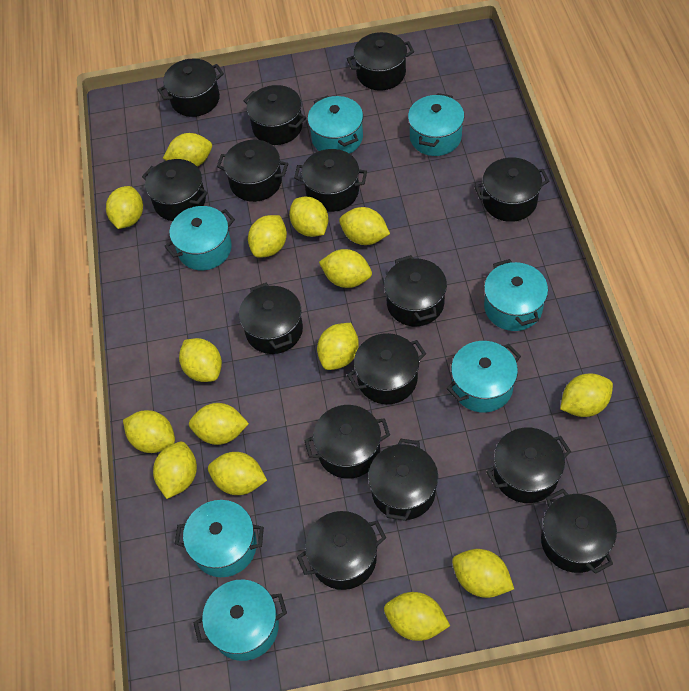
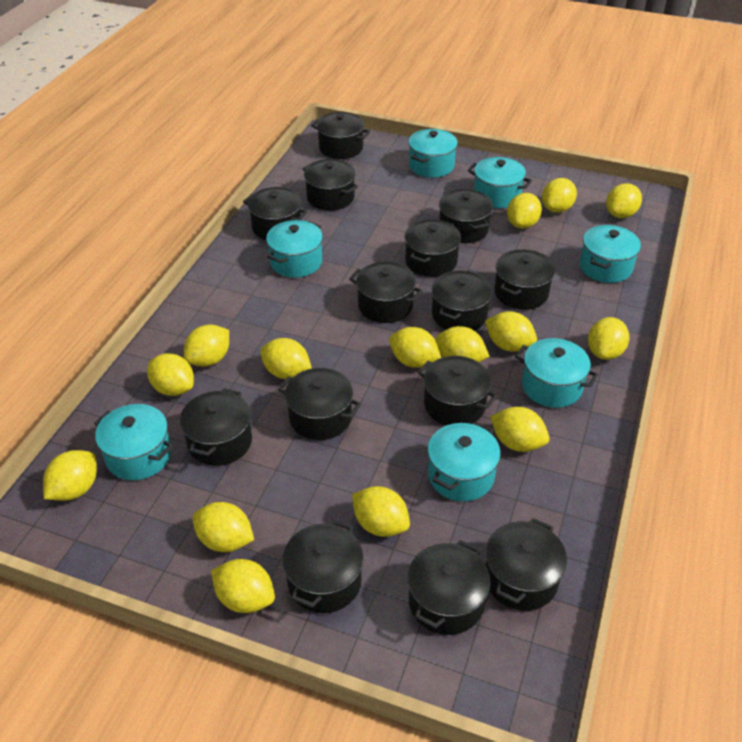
black pot: [142,159,208,221] [158,59,224,117] [217,140,288,202] [239,283,303,354] [243,85,306,145] [294,149,367,212] [297,511,386,590] [304,405,390,479] [347,32,414,91] [347,333,426,404] [368,438,438,521] [384,255,447,326] [474,157,549,222] [486,427,571,503] [541,489,617,574] = 15 -> [180,388,252,466] [243,187,307,240] [278,368,361,440] [282,520,364,613] [302,159,358,211] [311,112,370,159] [349,262,423,323] [405,220,461,277] [408,540,490,635] [417,356,498,426] [431,271,492,331] [439,189,493,243] [485,518,567,611] [494,249,555,310] = 14

